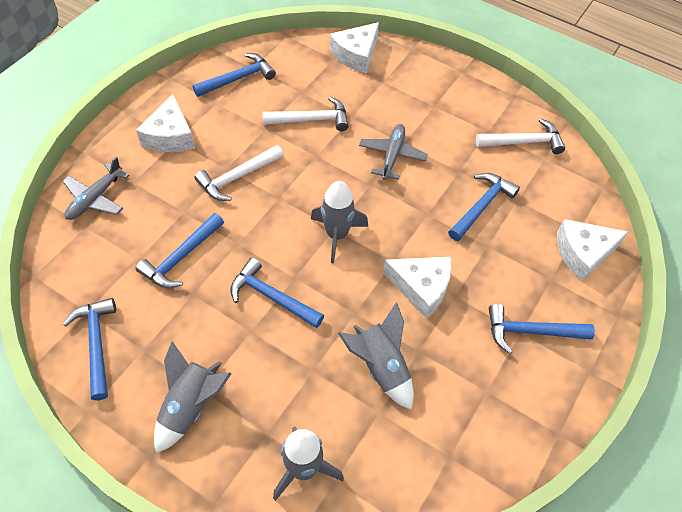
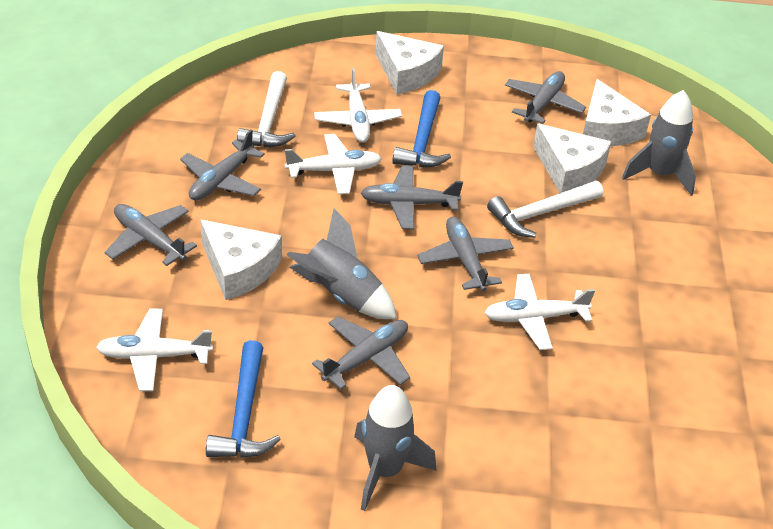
blue hammer: [63,298,116,400] [136,213,224,288] [192,53,276,97] [230,257,324,328] [448,173,520,241] [489,304,595,354] = 6 -> [206,340,281,458] [392,90,451,167] = 2
grey plane: [62,157,130,220] [359,124,428,180] = 2 -> [104,204,197,266] [180,130,265,200] [312,316,410,389] [361,165,463,229] [417,217,514,291] [505,71,586,124] = 6
grey rocket: [154,341,232,453] [273,427,344,501] [311,181,368,264] [338,302,414,410] = 4 -> [287,208,397,319] [354,385,437,511] [622,90,696,196] = 3
white hammer: [194,145,284,201] [263,97,349,131] [476,119,565,154] = 3 -> [237,71,296,148] [487,181,603,238] = 2
white plane: none = 0 -> [96,309,213,391] [285,134,382,195] [314,68,402,143] [484,274,595,350] = 4

